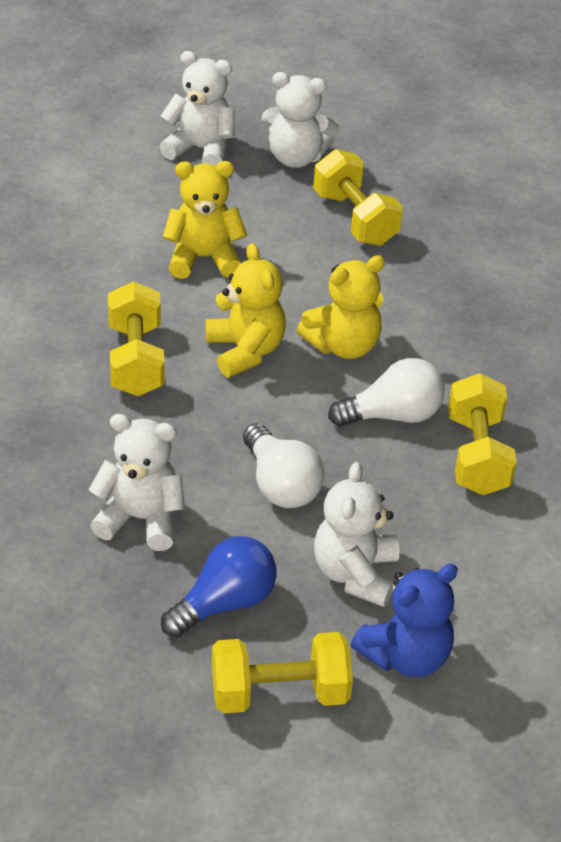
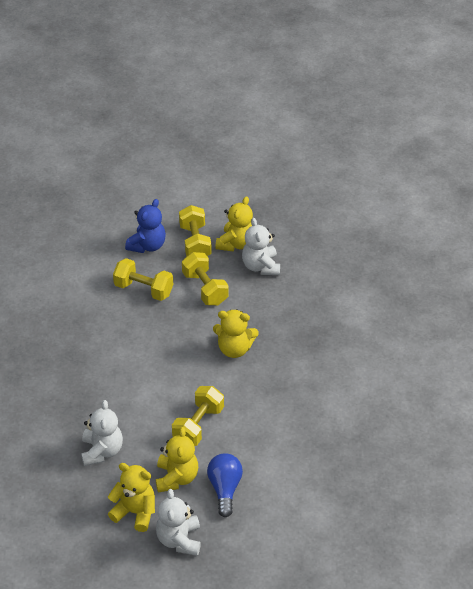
white light bulb: [243,423,325,508] [328,358,445,427] = 2 -> none = 0
white teddy bear: [89,414,185,551] [159,51,235,166] [262,72,339,168] [314,462,399,607] = 4 -> [81,400,123,466] [156,489,201,556] [242,218,280,275] = 3
yellow teddy bear: [162,161,247,279] [206,243,286,377] [297,255,385,359] = 3 -> [108,463,155,532] [156,427,198,492] [213,309,259,358] [215,196,253,252] = 4

